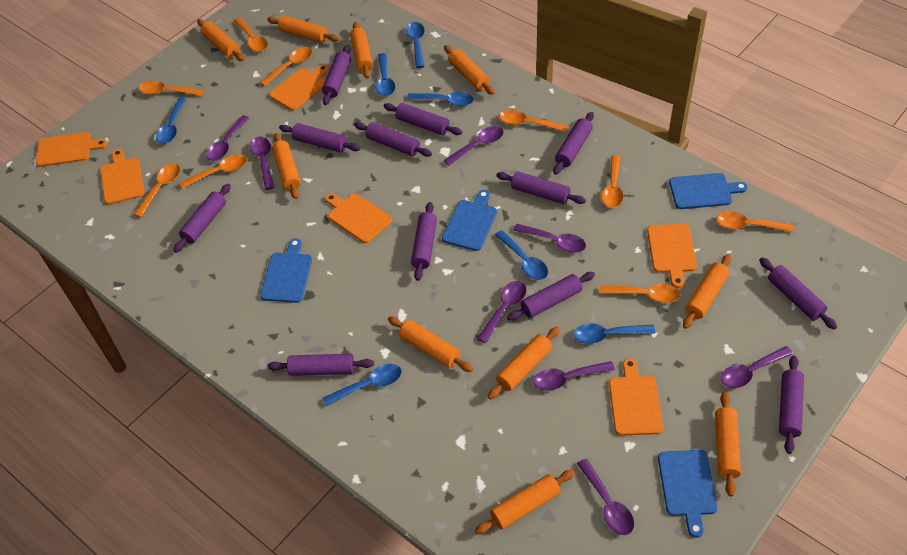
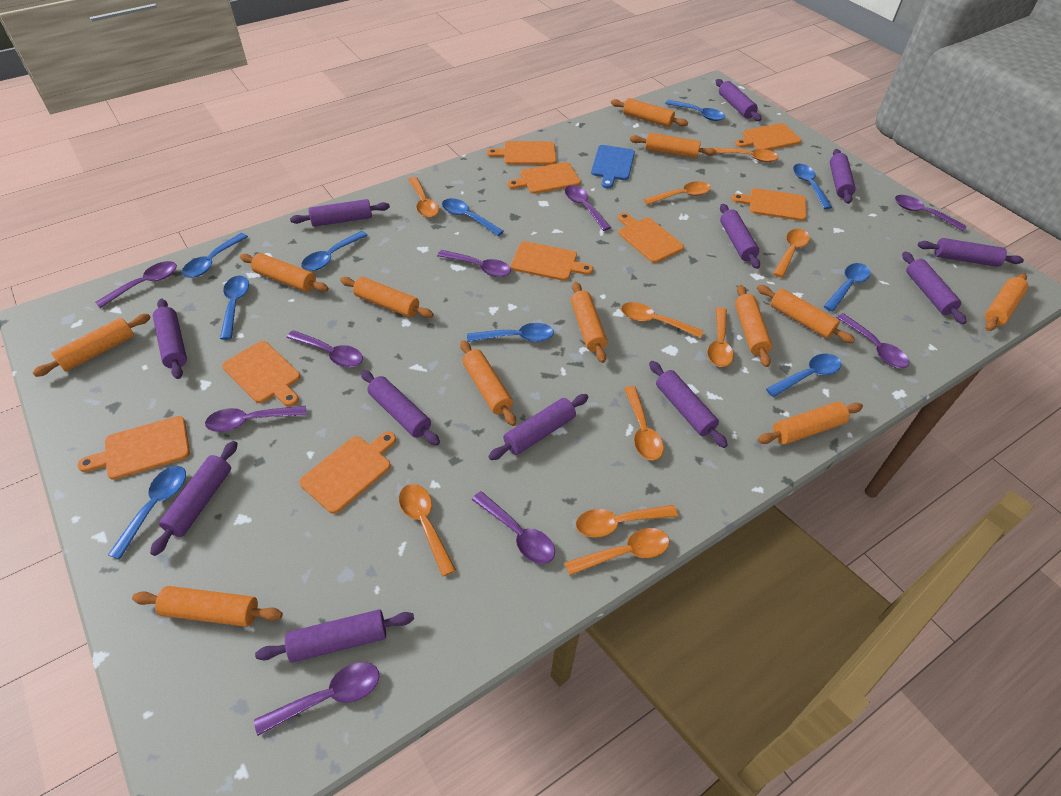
blue cutting board: [260,238,312,303] [442,190,497,251] [658,450,718,538] [669,173,748,209] = 4 -> [591,145,635,188] = 1
blue spoon: [156,98,186,144] [322,364,402,406] [376,53,395,96] [406,22,425,68] [407,92,474,106] [495,230,548,280] [574,323,655,344] = 7 -> [108,466,186,560] [182,233,248,278] [220,276,249,340] [301,231,368,271] [442,198,504,236] [467,323,554,342] [665,100,725,121] [766,354,841,397] [793,164,832,209] [824,263,870,312] = 10
orange cutting board: [36,132,108,167] [100,149,144,205] [269,64,329,111] [325,193,392,243] [609,358,663,436] [647,224,697,288] = 6 -> [77,416,190,480] [222,341,300,407] [299,432,396,514] [487,141,556,165] [508,162,581,194] [511,241,593,281] [618,213,684,263] [732,188,806,221] [735,123,801,150] = 9
orange rolling pin: [197,19,244,61] [267,15,339,43] [272,133,301,199] [350,22,373,79] [388,316,473,372] [444,45,495,95] [475,470,575,534] [488,327,560,400] [683,254,731,329] [715,392,741,497] = 10 -> [33,314,151,377] [132,586,283,627] [240,253,329,292] [340,277,434,318] [460,340,516,426] [571,282,607,363] [611,98,688,127] [630,133,717,158] [735,285,772,367] [757,285,855,343] [757,402,863,445] [985,273,1028,331] = 12
orange spoon: [133,163,180,218] [139,81,204,96] [180,154,247,189] [234,17,268,52] [260,47,312,87] [499,110,568,132] [599,284,680,303] [601,155,623,208] [716,212,794,232] = 9 -> [399,484,456,577] [408,177,439,218] [565,528,670,576] [576,505,678,538] [621,302,703,338] [624,386,664,460] [644,181,711,205] [707,307,734,367] [713,148,779,162] [773,229,810,278] = 10
purple spoon: [206,115,249,161] [250,137,275,190] [444,126,504,166] [477,281,527,343] [513,224,586,253] [533,361,615,391] [577,459,634,535] [721,346,793,388] = 8 -> [95,261,177,308] [205,406,306,432] [254,662,379,736] [287,330,363,367] [437,250,511,277] [472,491,555,564] [565,185,611,231] [836,313,909,368] [895,195,967,231] = 9

